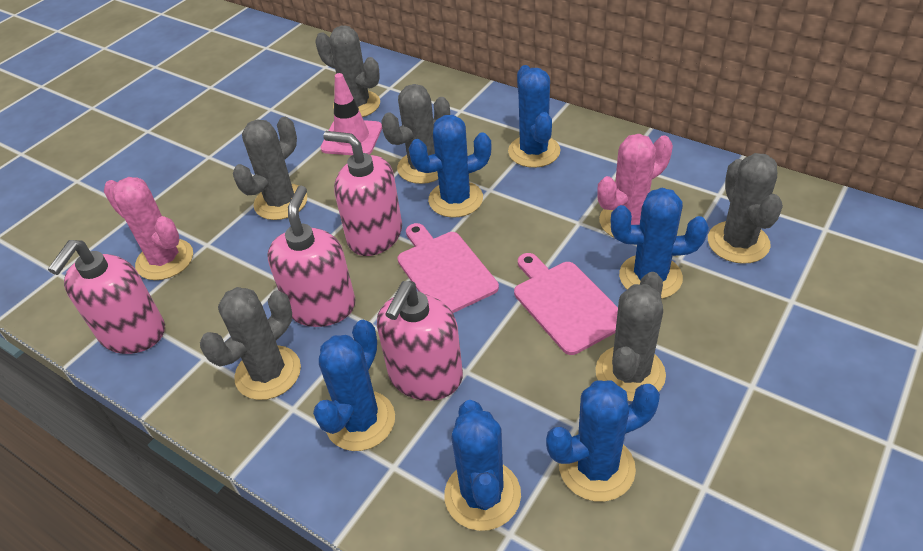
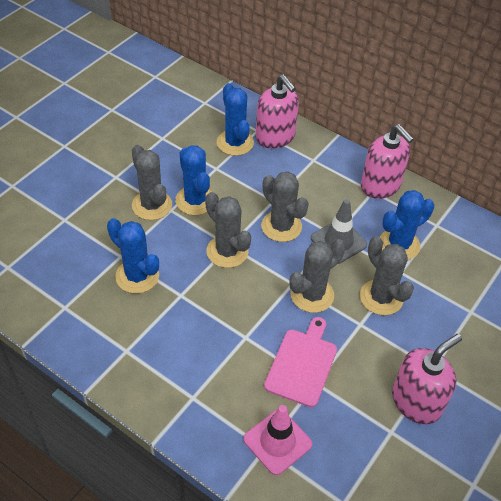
blue cactus: [313,320,395,451] [409,115,491,218] [444,400,521,531] [508,65,560,168] [546,380,660,502] [611,188,709,299] = 6 -> [107,218,159,294] [175,145,212,215] [217,83,254,156] [380,190,434,260] = 4
grey cactus: [200,287,301,400] [233,117,307,220] [315,25,380,117] [381,84,450,184] [595,272,666,401] [708,153,783,264] = 6 -> [132,145,172,220] [205,192,251,268] [261,171,309,242] [290,239,346,313] [360,236,414,315] = 5
grey traffic cone: none = 0 -> [311,199,367,264] = 1
pink cactus: [104,177,193,280] [597,134,673,237] = 2 -> none = 0
pink cutting board: [397,223,499,313] [514,253,618,355] = 2 -> [264,317,337,407] = 1
pink soap dispenser: [48,240,165,354] [267,186,355,327] [323,131,402,256] [377,281,463,401] = 4 -> [256,74,299,149] [361,124,414,199] [392,334,462,424] = 3

